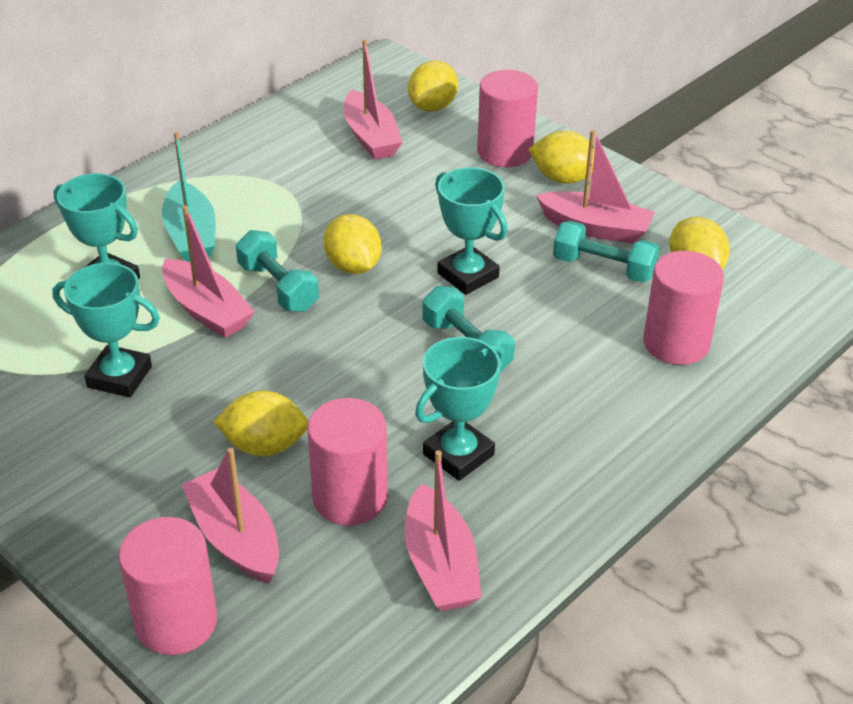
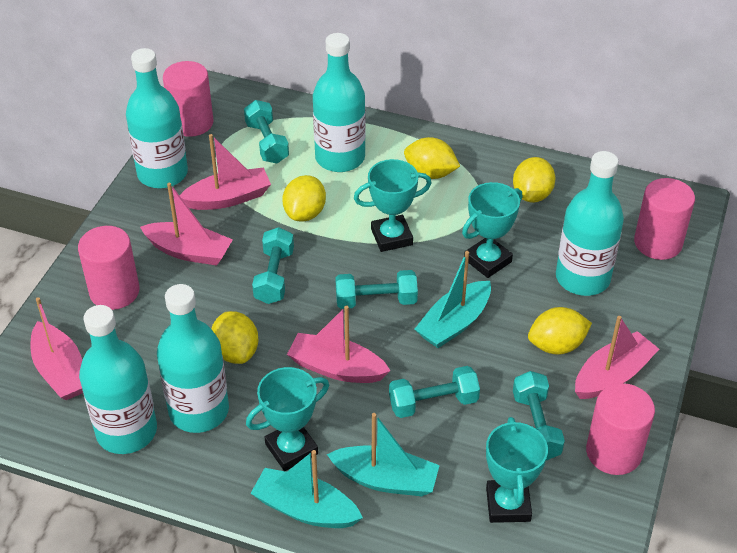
turquoise boat: [162,132,216,262] = 1 -> [250,450,363,528] [327,413,440,496] [415,251,491,348] = 3
turquoise bottle: none = 0 -> [79,305,157,454] [126,48,188,188] [157,284,229,433] [313,33,366,172] [556,151,624,296] = 5
turquoise dumbbell: [236,230,319,312] [422,286,515,372] [553,221,659,282] = 3 -> [244,100,289,163] [252,227,294,304] [335,270,418,309] [389,366,480,418] [513,371,565,461] = 5

